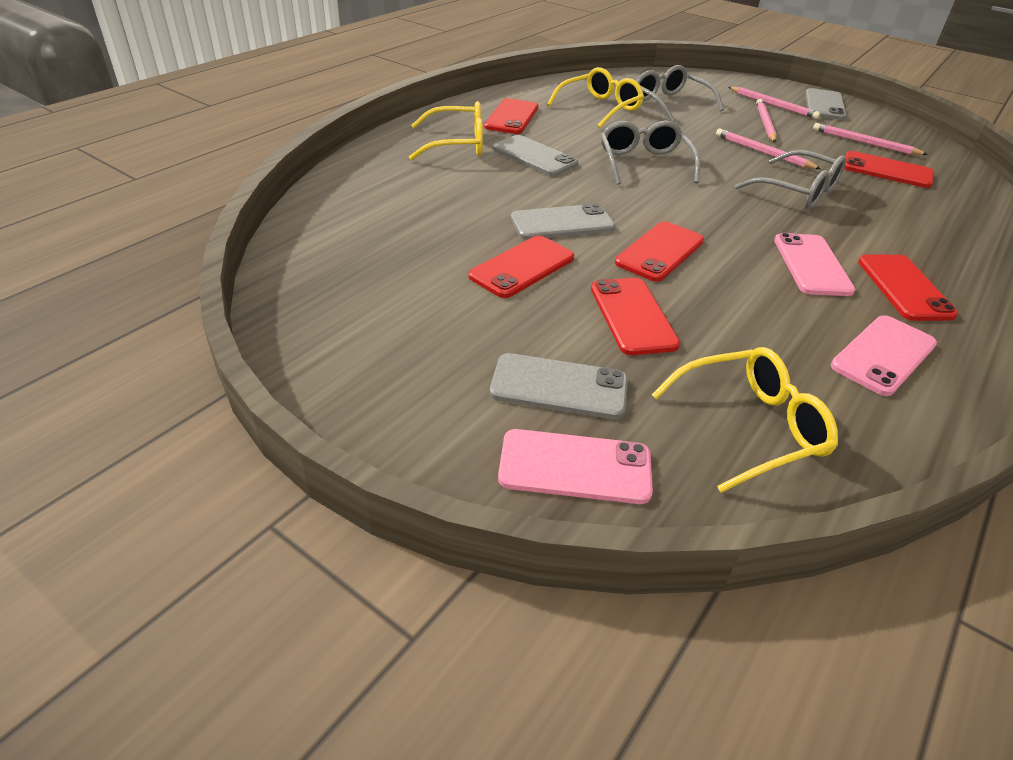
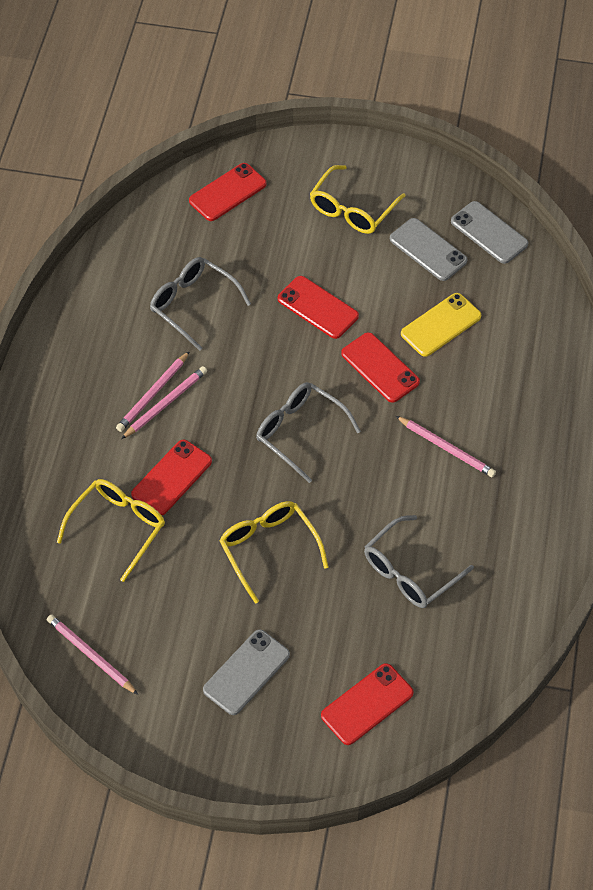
grey phone: [490,353,628,419] [493,135,578,176] [511,203,615,240] [805,88,847,120] = 4 -> [203,630,290,715] [390,218,468,281] [451,201,529,264] = 3
pink phone: [498,429,653,504] [774,233,855,296] [831,315,937,396] = 3 -> none = 0
red phone: [469,236,574,298] [484,98,538,134] [591,278,680,355] [615,221,704,282] [844,151,934,188] [858,255,958,321] = 6 -> [131,440,212,515] [189,163,267,221] [278,276,359,339] [321,663,414,745] [341,332,420,403] = 5
yellow phone: none = 0 -> [401,293,481,357] = 1

